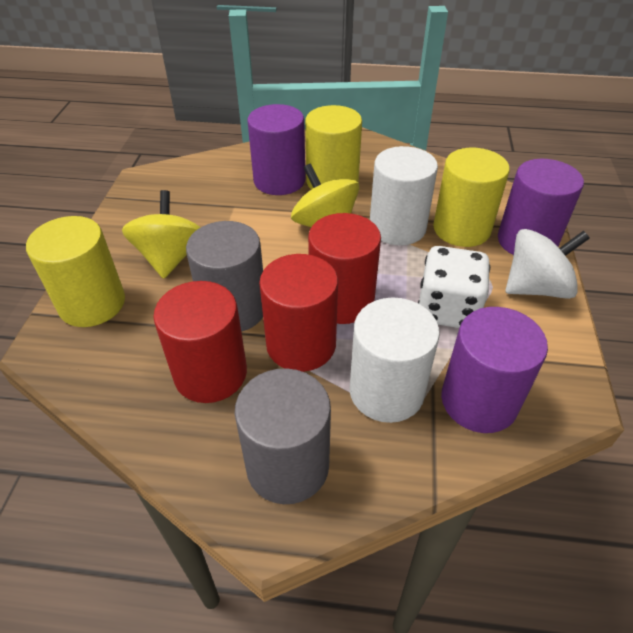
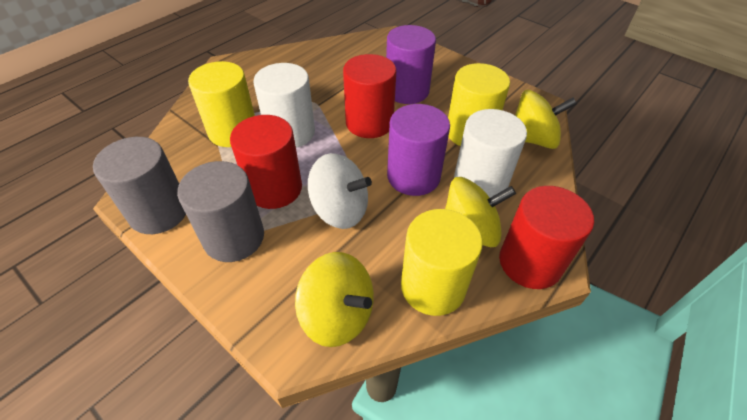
purple cylinder: [247,104,305,195] [441,307,548,433] [498,159,584,255] = 3 -> [386,25,436,104] [387,104,450,196] = 2
white dice: [418,246,490,328] = 1 -> none = 0
yellow spinning top: [122,190,201,279] [291,163,359,227] = 2 -> [295,252,374,347] [445,177,516,247] [515,90,577,149] = 3

